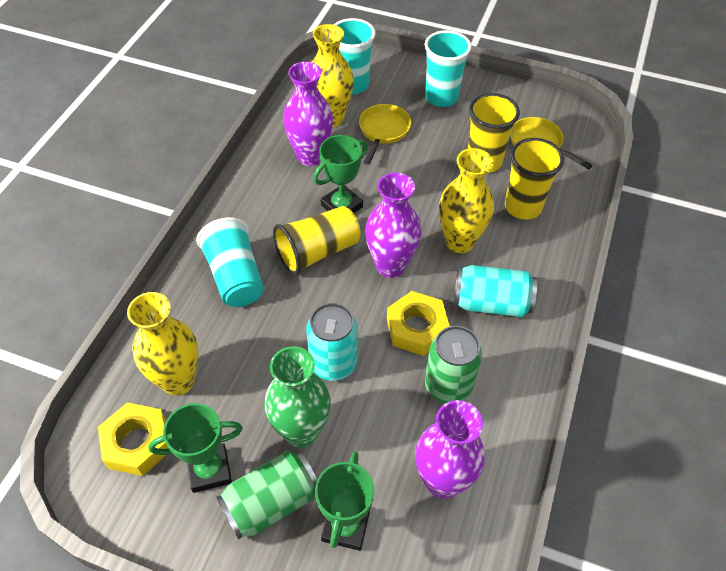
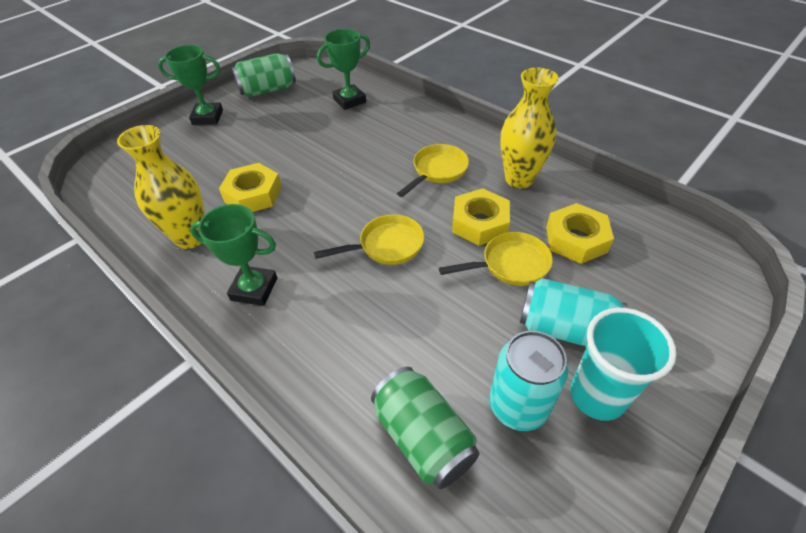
green vase: [264,346,331,448] = 1 -> none = 0
purple vase: [283,62,333,166] [365,173,422,278] [415,400,485,499] = 3 -> none = 0
turquoise cup: [196,217,264,307] [334,18,376,94] [425,30,471,107] = 3 -> [570,308,676,421] = 1
yellow cup: [273,206,361,275] [468,93,520,173] [505,138,564,220] = 3 -> none = 0
yellow nut: [98,402,168,476] [387,291,450,356] = 2 -> [219,163,282,212] [452,188,510,246] [546,203,614,264] = 3
yellow pan: [359,104,411,165] [510,117,593,169] = 2 -> [314,214,424,265] [397,144,469,197] [439,232,553,286] = 3
yellow vase: [127,292,199,396] [312,24,354,127] [439,148,494,253] = 3 -> [117,125,204,249] [501,68,559,189] = 2

